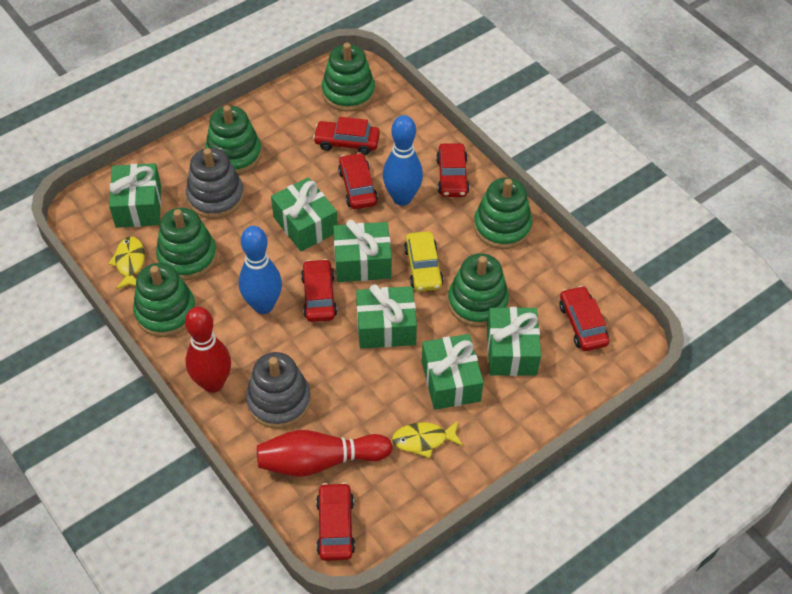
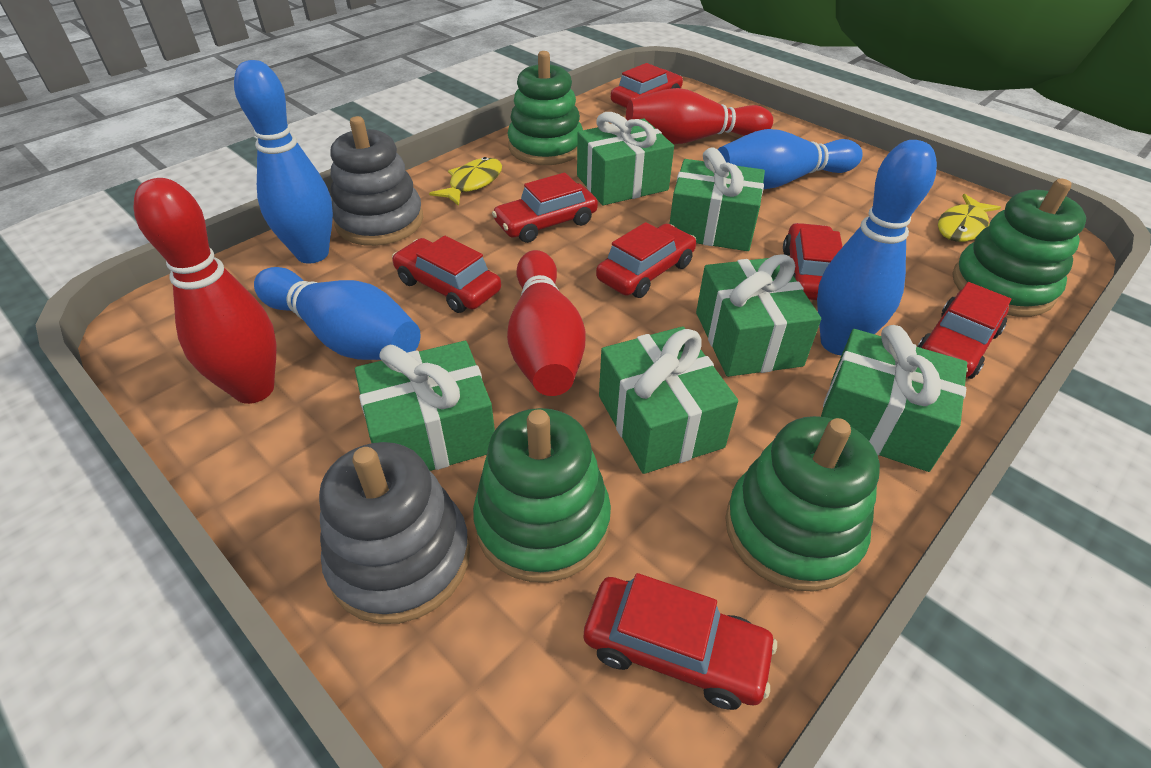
blue bowling pin: [239,226,282,314] [383,115,423,206] = 2 -> [234,60,333,264] [254,267,421,360] [718,129,863,189] [817,140,937,355] = 4
green stacking toy: [133,263,196,337] [156,208,217,280] [205,105,262,175] [322,43,375,112] [448,253,509,327] [474,178,532,249] = 6 -> [473,408,611,582] [507,51,583,165] [725,416,880,592] [953,179,1086,317] = 4
red bowling pin: [185,307,231,393] [257,430,393,477] = 2 -> [134,178,277,404] [507,250,586,396] [626,88,773,144] = 3
red car: [301,259,337,322] [313,117,380,155] [316,482,355,561] [338,152,378,209] [436,143,469,197] [559,286,609,351] = 6 -> [392,236,501,313] [492,173,598,243] [584,573,777,710] [596,222,696,298] [611,63,683,108] [783,223,843,300] [917,282,1011,379] = 7
yellow car: [404,231,444,292] = 1 -> none = 0

